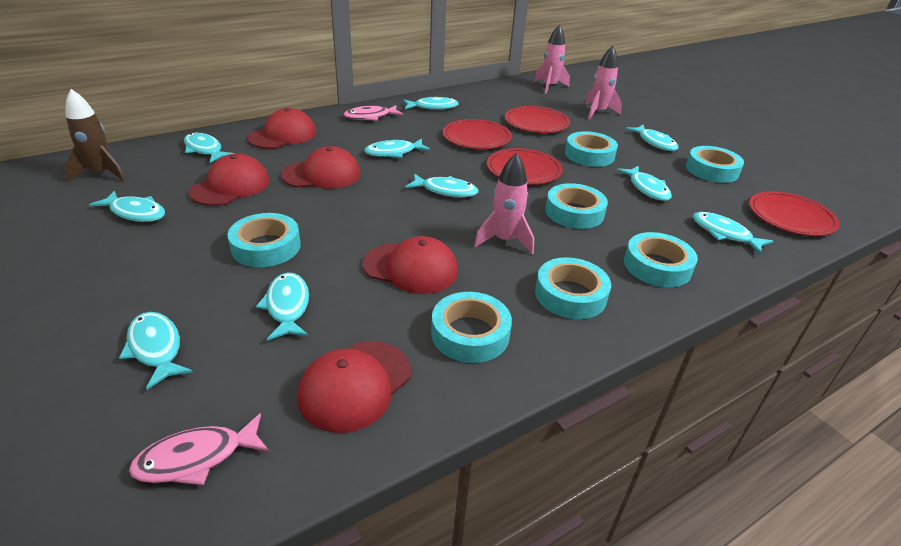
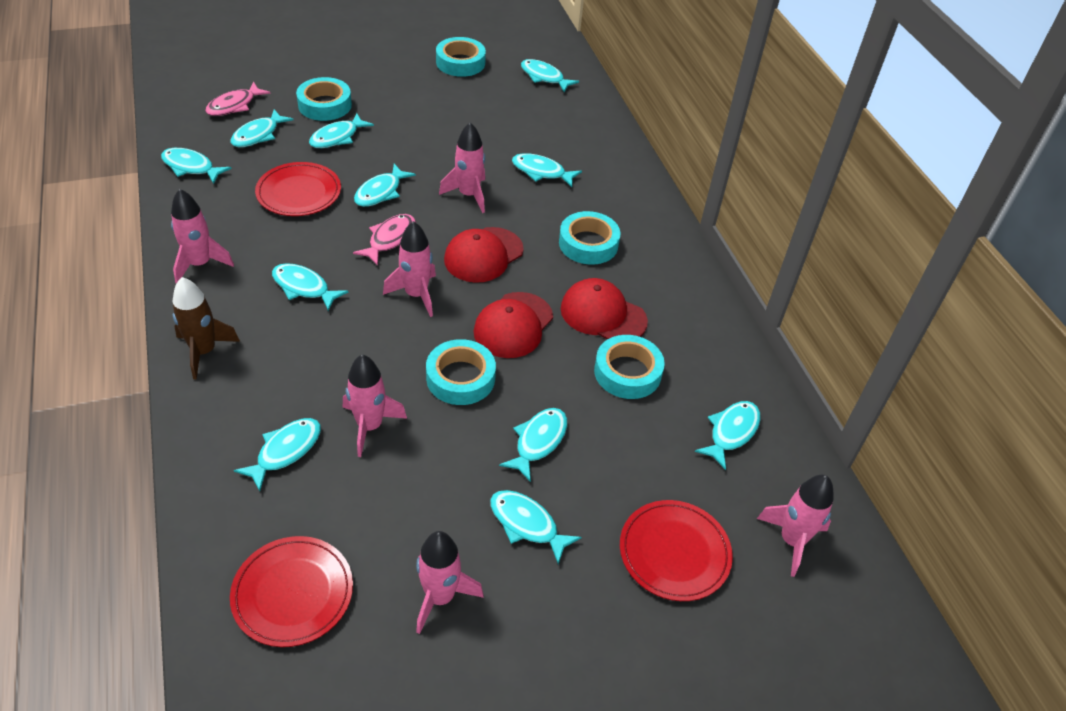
pink rocket: [474,153,534,255] [534,24,570,94] [585,46,622,119] = 3 -> [171,189,234,284] [343,354,407,457] [383,221,436,317] [416,531,484,634] [439,122,485,213] [757,475,834,577] = 6
red cap: [189,154,270,206] [248,108,316,149] [281,146,361,189] [298,341,411,433] [363,236,458,294] = 5 -> [444,227,524,283] [474,292,553,358] [561,278,648,339] = 3
red plate: [443,119,512,149] [487,148,563,185] [505,106,570,133] [749,191,840,236] = 4 -> [230,536,353,647] [255,162,341,216] [620,500,733,601] = 3
turquoise fish: [89,191,165,222] [119,312,193,390] [184,133,234,163] [256,272,309,341] [364,139,430,158] [403,97,459,110] [405,174,479,197] [617,166,672,201] [626,125,678,151] [693,212,773,254] = 10 -> [161,148,232,184] [230,109,294,147] [234,418,321,491] [272,263,349,311] [309,113,374,148] [354,164,416,207] [490,490,582,564] [499,408,567,482] [512,153,582,187] [521,59,579,92] [695,401,761,470] = 11
turquoise tape: [227,213,301,267] [431,292,512,363] [535,257,611,319] [545,183,608,229] [565,131,618,167] [624,232,698,287] [686,146,744,183] = 7 -> [296,77,352,121] [426,339,496,405] [436,37,486,77] [559,211,620,265] [594,335,665,399] = 5

